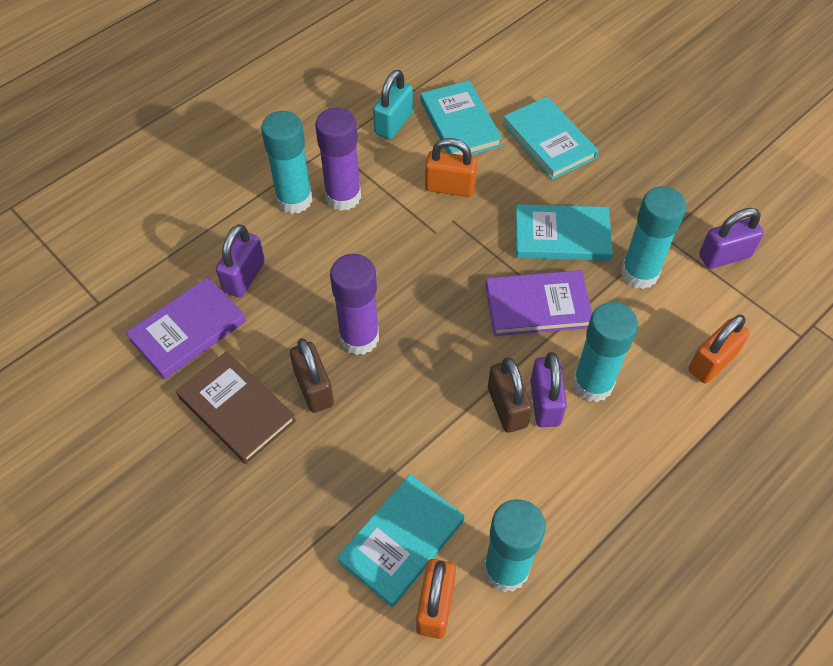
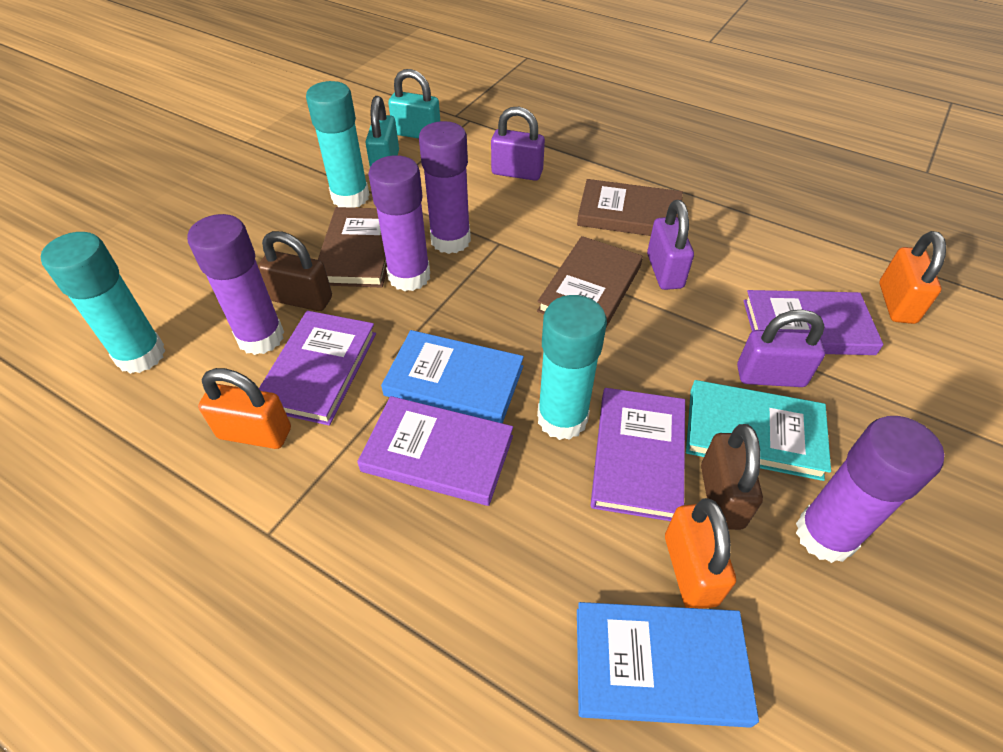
blue book: none = 0 -> [381,330,524,423] [577,602,759,728] = 2
brown book: [176,351,296,464] = 1 -> [318,207,387,288] [537,236,643,327] [577,179,683,236] = 3
purple book: [126,277,246,379] [486,270,592,336] = 2 -> [259,311,376,426] [357,396,513,506] [591,388,685,521] [743,290,884,355] = 4
purple glue stick: [315,108,361,211] [330,254,379,355] = 2 -> [187,214,284,355] [368,155,430,291] [419,121,471,254] [796,416,945,563] = 4
turquoise book: [337,474,465,607] [421,80,502,155] [503,96,598,180] [515,204,613,261] = 4 -> [686,380,831,481] = 1
turquoise glue stick: [261,111,312,214] [484,499,546,592] [573,302,638,402] [621,186,687,289] = 4 -> [41,232,166,374] [306,81,369,208] [537,295,607,440] = 3
turquoise padlock: [373,70,413,140] = 1 -> [365,96,399,167] [388,69,440,139] = 2

